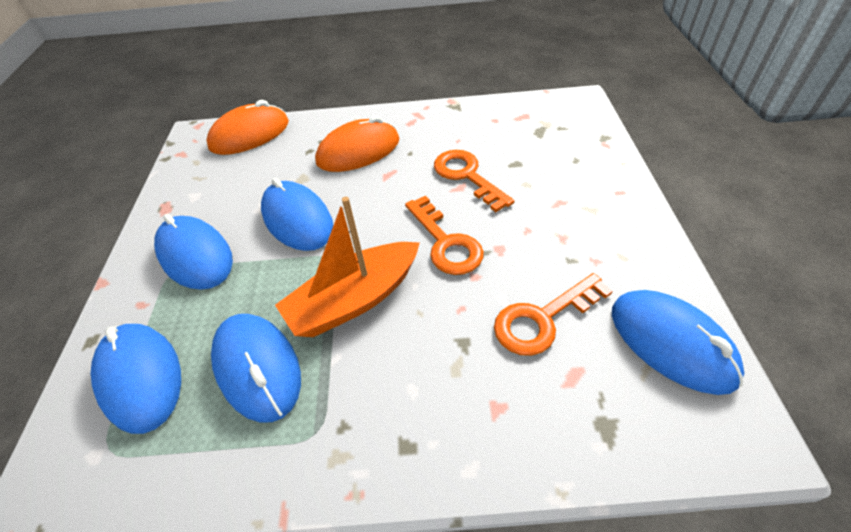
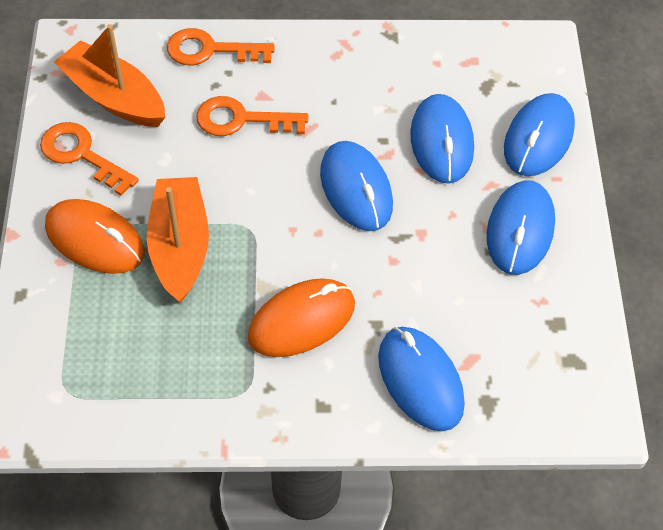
orange boat: [275,197,420,337] = 1 -> [54,24,165,127] [147,177,209,303] = 2

